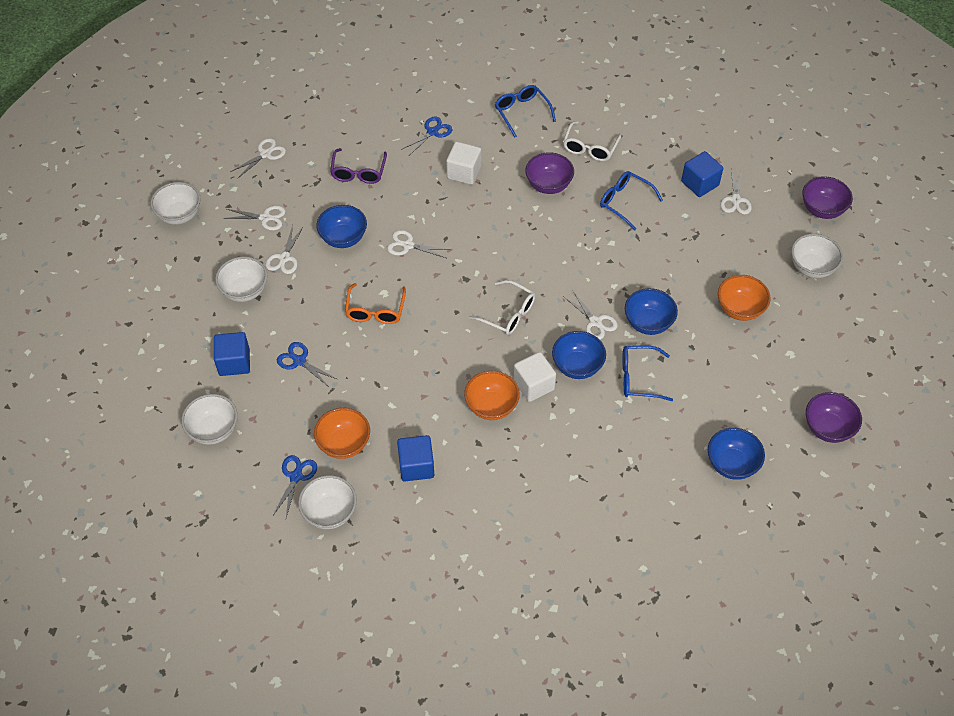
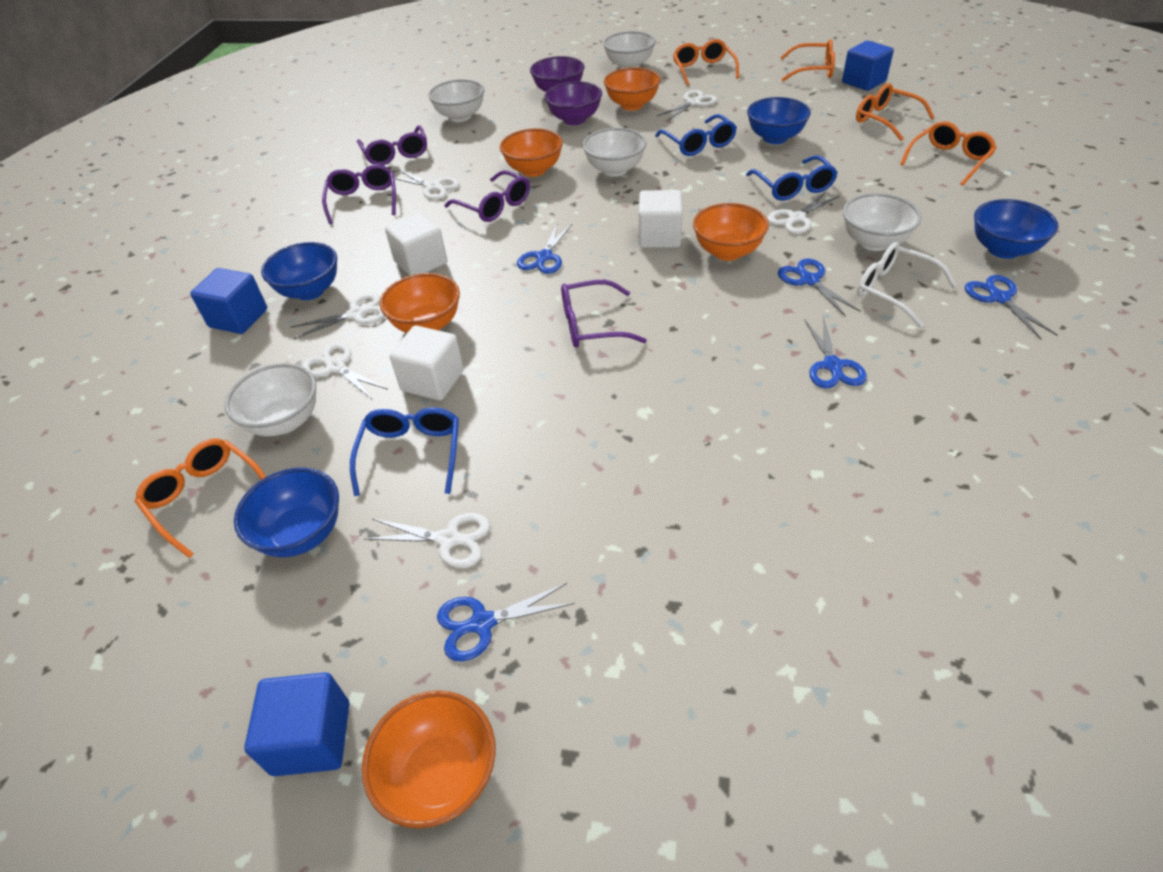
blue scissors: [273,455,317,517] [277,342,338,387] [401,116,453,155] = 3 -> [437,583,575,661] [517,222,572,274] [778,259,861,317] [804,319,867,389] [965,275,1057,339] = 5
orange bowl: [314,408,370,459] [464,371,520,420] [718,275,771,321] = 3 -> [362,690,495,829] [380,273,460,333] [500,128,563,177] [604,67,661,110] [693,203,769,261] = 5
orange glasses: [345,283,406,324] = 1 -> [135,439,266,558] [673,39,739,86] [780,39,835,81] [856,83,935,141] [900,121,997,186] = 5
purple bowl: [525,152,574,194] [803,176,853,219] [806,392,862,443] = 3 -> [530,56,584,92] [544,81,602,125] = 2
purple glasses: [330,148,387,184] = 1 -> [322,164,396,224] [357,125,427,165] [445,170,530,222] [561,280,647,348] = 4
white cube: [446,142,481,185] [513,352,556,402] = 2 -> [385,212,447,276] [390,326,464,401] [639,190,682,248] = 3
white glasses: [469,280,535,335] [563,121,621,161] = 2 -> [857,242,957,328] = 1

